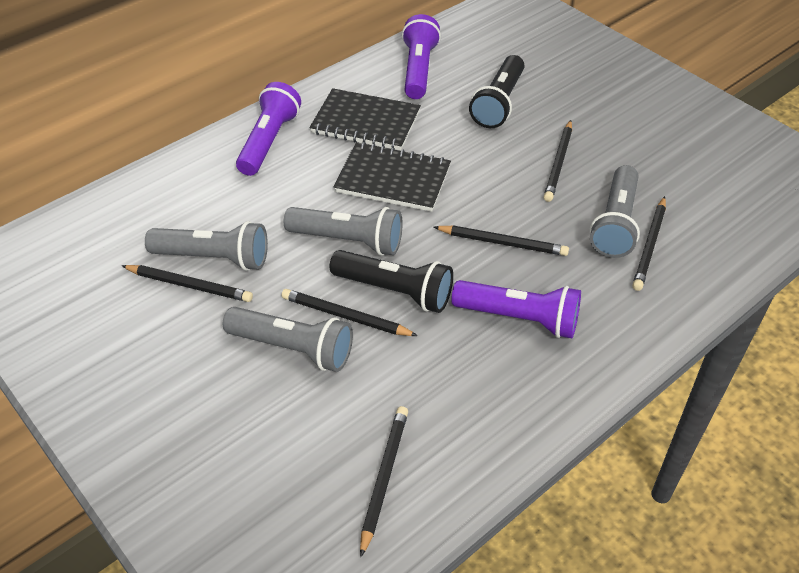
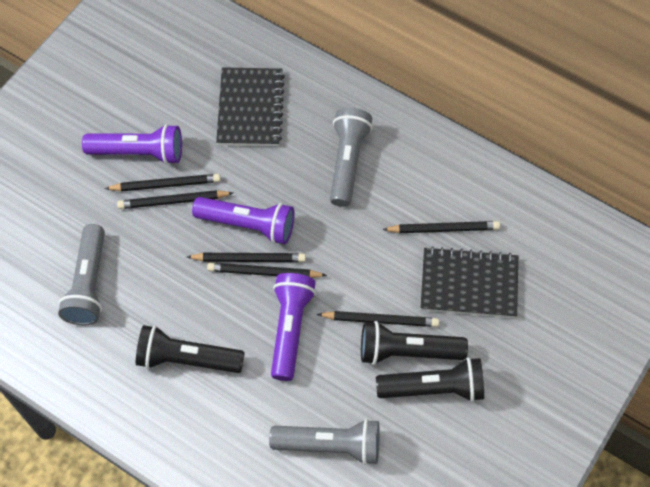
black flashlight: [330,250,453,313] [469,55,524,128] = 2 -> [136,325,245,373] [361,321,468,365] [376,357,484,402] = 3
grey flashlight: [145,221,268,271] [223,307,353,372] [284,207,402,256] [590,165,640,258] = 4 -> [58,224,105,325] [269,419,379,465] [330,108,372,207] = 3

